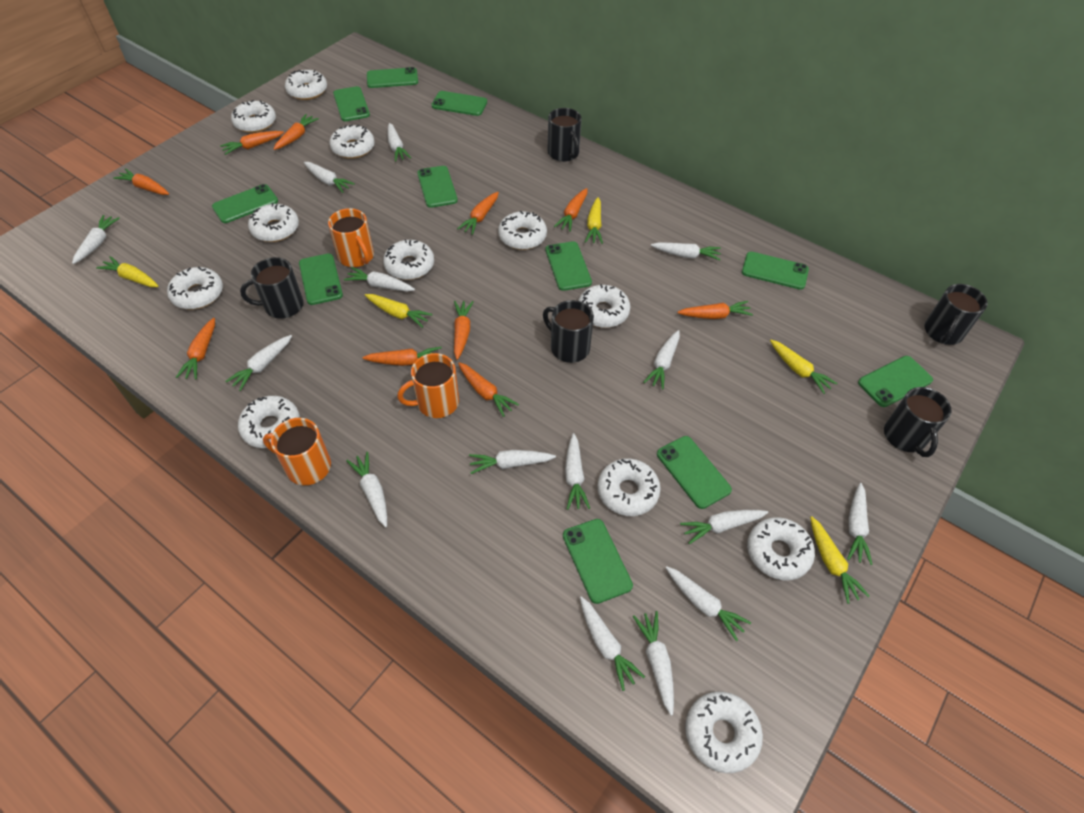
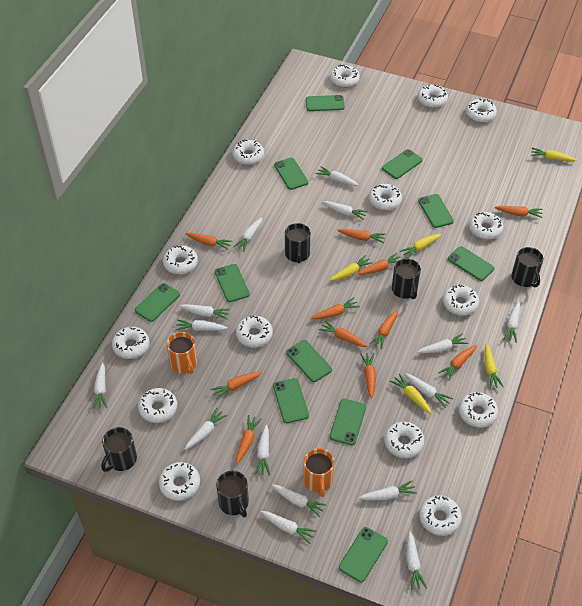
orange carrot: [113,168,169,195] [176,318,215,379] [220,131,284,155] [274,114,319,150] [362,347,442,366] [454,301,473,360] [457,192,499,235] [458,362,519,417] [554,188,587,232] [677,301,753,319] = 10 -> [185,233,232,250] [210,372,262,400] [236,415,262,464] [311,298,360,319] [318,320,368,347] [337,229,386,243] [357,253,400,275] [360,353,376,398] [370,310,398,349] [438,345,477,381] [495,206,543,218] = 11
orange mug: [263,418,331,485] [328,208,374,267] [397,353,459,418] = 3 -> [167,332,197,374] [303,448,334,497] = 2
white donut: [167,267,223,309] [231,100,276,133] [238,396,300,448] [248,203,299,242] [285,70,327,100] [329,125,375,159] [383,239,434,280] [498,211,547,250] [578,284,630,328] [598,459,661,516] [685,691,763,773] [747,517,815,581] = 12 -> [112,327,150,359] [138,388,177,423] [159,462,200,501] [163,245,198,274] [232,140,264,165] [236,315,273,348] [330,65,360,88] [369,184,402,210] [384,422,425,458] [418,84,448,108] [419,496,462,536] [443,285,479,316] [459,392,498,428] [466,99,497,123] [469,212,503,240] = 15

